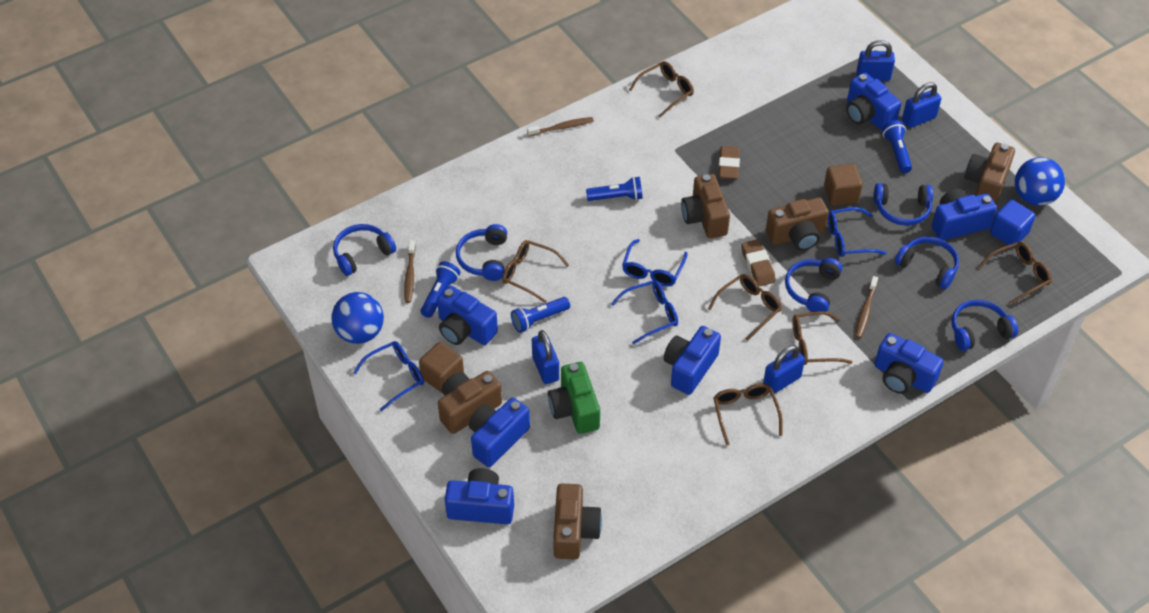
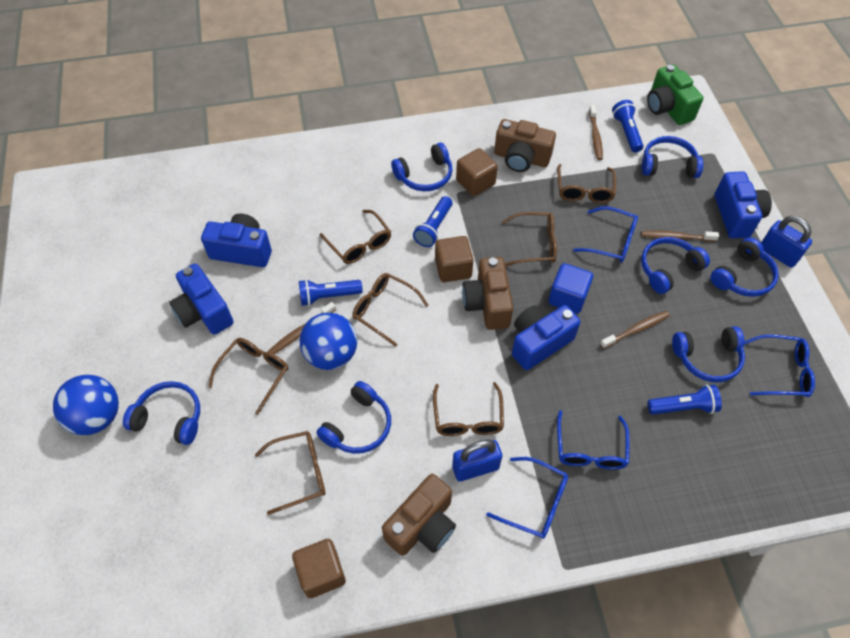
blue camera: [437,286,498,345] [445,468,514,524] [469,398,530,467] [664,326,721,395] [846,73,901,130] [874,333,944,394] [932,189,997,240] = 7 -> [169,264,233,335] [201,213,272,267] [512,305,580,370] [714,171,772,239] = 4
blue headphones: [333,224,396,276] [456,224,507,281] [785,258,842,312] [874,183,933,226] [895,237,959,289] [952,299,1018,351] = 6 -> [123,381,200,445] [316,381,391,454] [391,143,453,191] [641,237,710,294] [642,136,703,178] [672,326,745,382] [710,237,779,297] = 7
blue padlock: [532,330,559,384] [763,345,805,394] [856,40,895,81] [902,82,941,128] = 4 -> [452,440,502,482] [761,216,812,268] = 2
brown camera: [438,371,502,434] [553,484,602,560] [681,174,730,238] [766,197,829,251] [965,143,1015,204] = 5 -> [382,474,456,556] [462,257,513,330] [494,119,556,172] = 3
brown cube: [419,342,464,393] [824,164,863,206] = 2 -> [292,539,346,598] [435,236,474,282] [456,148,498,196] = 3
brown eraser: [719,146,740,179] [741,239,776,286] = 2 -> none = 0
brown glasses: [502,240,569,303] [629,61,694,118] [708,274,782,341] [713,383,783,446] [792,311,852,365] [978,242,1052,305] = 6 -> [208,338,288,415] [255,431,326,515] [320,210,391,264] [352,273,428,347] [433,382,504,436] [501,212,557,266] [557,164,616,203] = 7
brown toothbrush: [404,240,416,303] [527,117,594,136] [855,276,878,338] = 3 -> [268,302,336,354] [589,105,603,160] [600,311,670,349] [641,230,719,241] = 4

